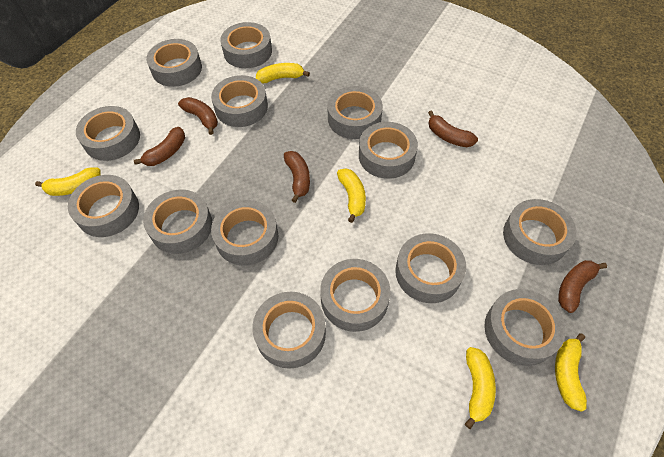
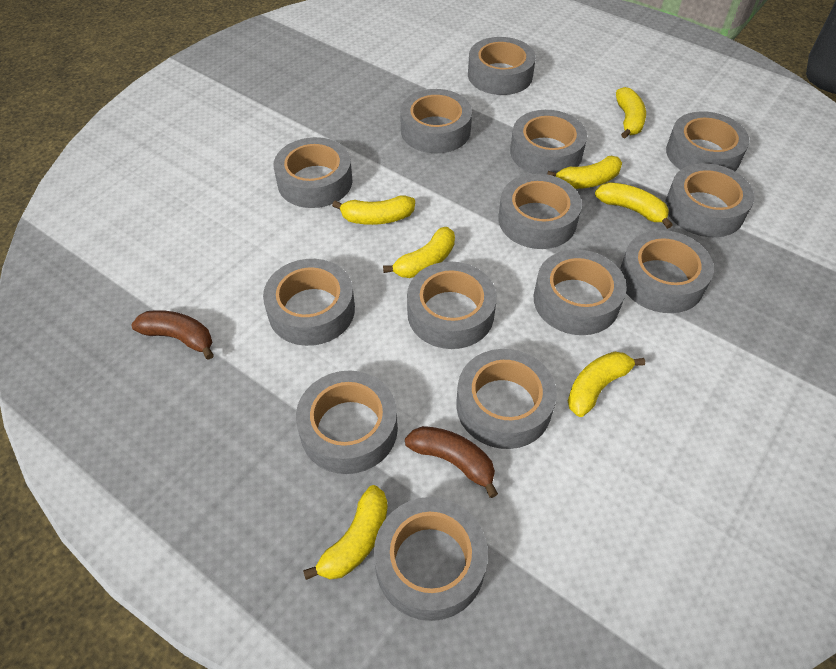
brown banana: [134,127,185,166] [178,97,218,135] [284,151,310,203] [428,111,478,147] [558,260,607,313] = 5 -> [131,310,214,360] [405,426,498,498] = 2
yellow banana: [35,167,101,196] [256,63,310,83] [337,168,366,223] [465,347,496,429] [555,333,587,412] = 5 -> [303,485,388,580] [332,196,415,225] [383,227,455,278] [547,156,622,189] [568,352,645,417] [595,182,672,229] [616,87,646,138] = 7

